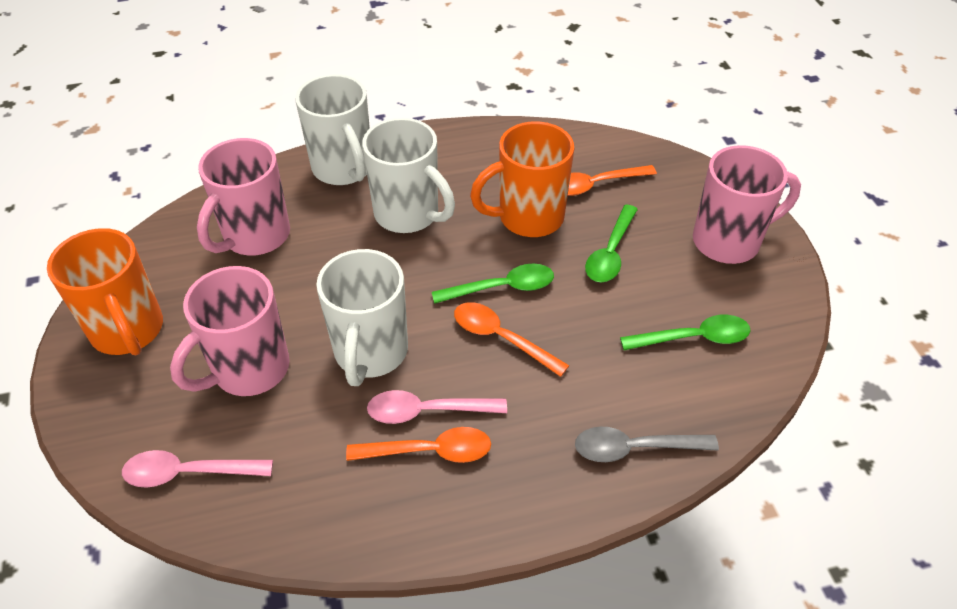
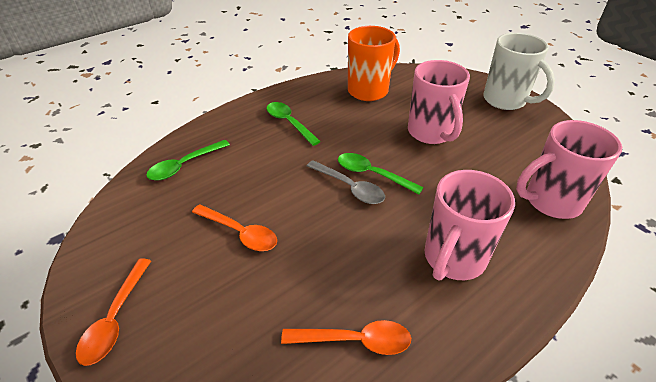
orange mug: [47,228,163,355] [470,122,575,237] = 2 -> [348,26,400,101] = 1
pink spoon: [122,450,273,488] [367,390,507,424] = 2 -> none = 0
white mug: [295,74,370,185] [316,249,408,386] [362,118,455,233] = 3 -> [483,33,555,110] = 1

